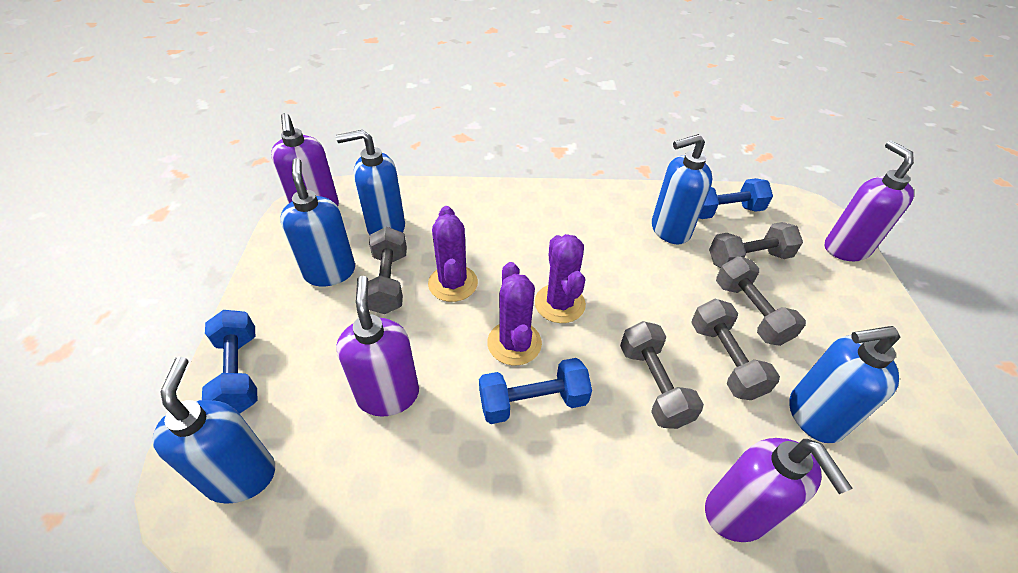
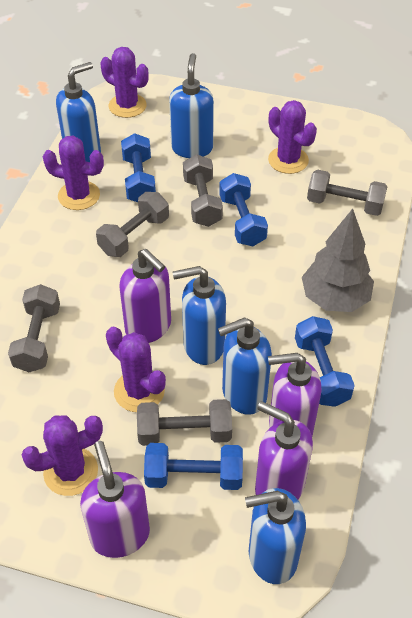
blue dumbbell: [202,310,258,414] [479,358,592,424] [699,178,773,219] = 3 -> [121,133,156,202] [144,443,243,490] [219,173,268,246] [295,316,355,407] = 4
grey tree: none = 0 -> [302,209,374,312] = 1
purple cactus: [428,206,478,302] [487,262,542,366] [535,234,586,323] = 3 -> [21,415,103,496] [43,136,104,210] [100,47,148,118] [106,327,166,412] [268,100,317,174] = 5

